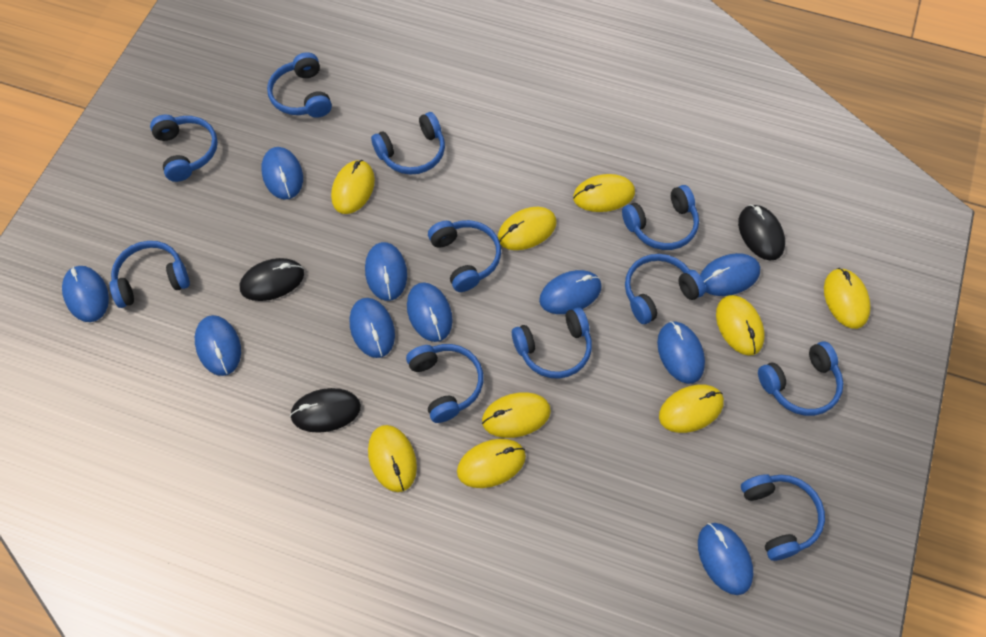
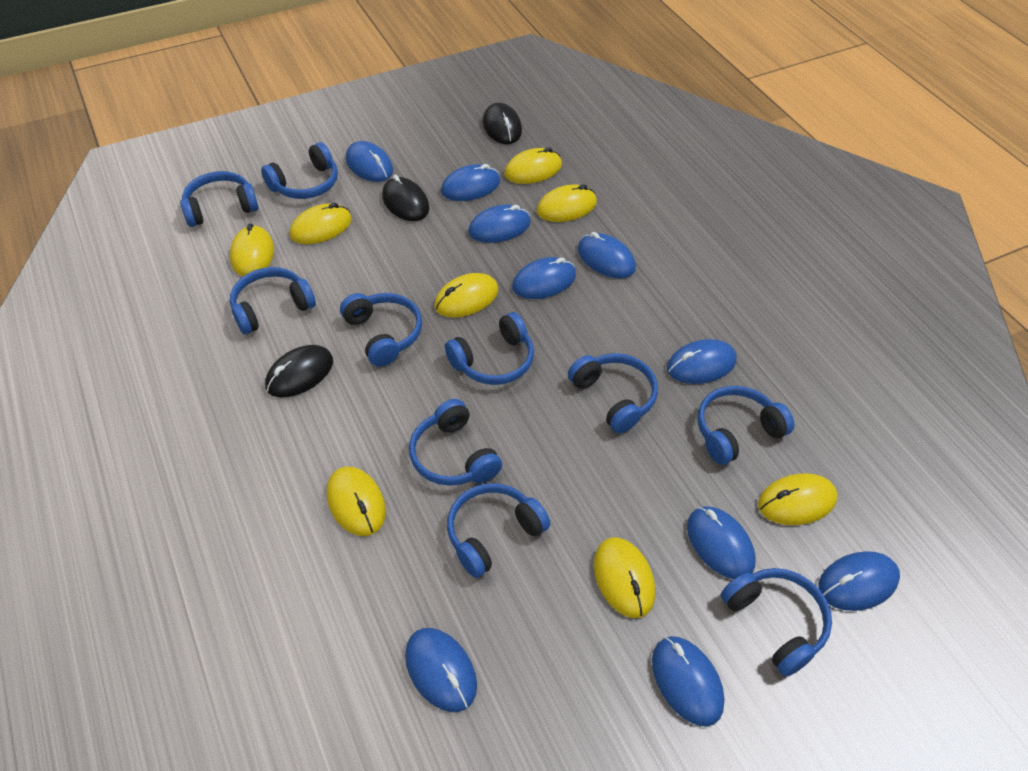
blue headphones: [109,241,190,308] [150,115,218,182] [267,52,332,118] [371,112,445,175] [406,344,483,423] [428,220,501,292] [512,307,592,379] [622,185,699,250] [625,254,706,324] [741,474,825,561] [758,341,843,416] = 11 -> [180,171,258,227] [230,267,316,334] [261,142,338,199] [340,293,422,367] [409,399,502,486] [445,312,534,385] [447,483,550,578] [568,353,658,434] [698,386,794,465] [721,568,832,677] = 10
yellow mouse: [331,160,375,214] [368,425,417,492] [457,439,526,488] [482,392,551,438] [498,207,556,250] [573,174,635,212] [659,384,724,433] [716,295,765,356] [824,268,871,329] = 9 -> [230,223,274,276] [290,203,352,244] [327,466,386,536] [434,273,498,318] [504,147,562,184] [537,184,597,222] [594,537,655,618] [758,473,837,525] = 8

